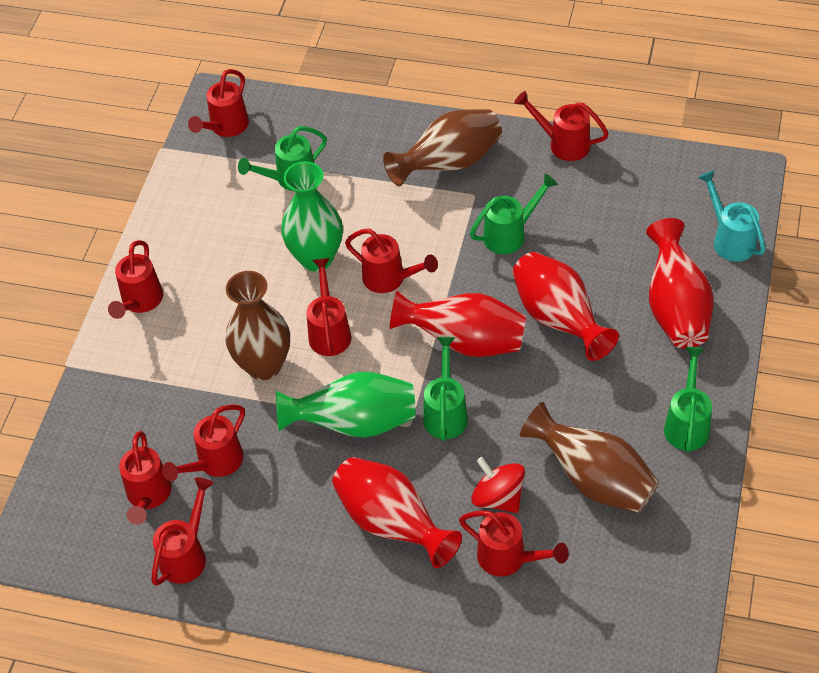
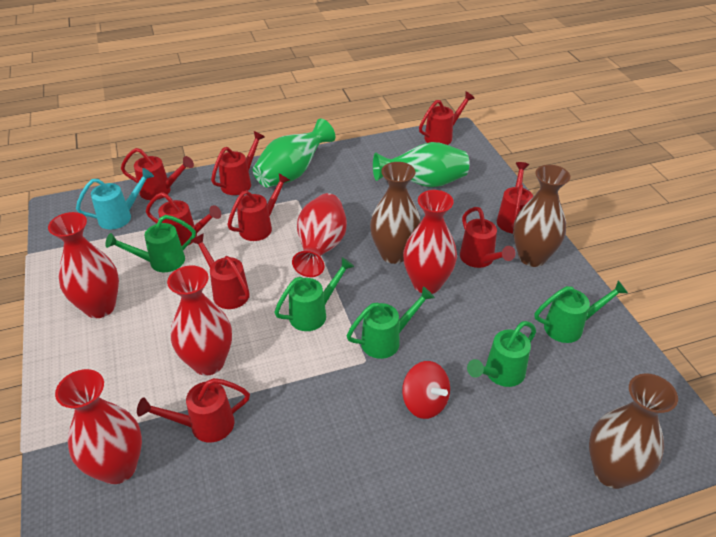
green watering can: [238,126,327,191] [423,337,468,441] [470,173,558,254] [664,347,712,453] = 4 -> [105,215,196,272] [274,257,354,331] [347,286,435,359] [467,321,536,387] [535,280,628,343] = 5
red vase: [332,457,462,568] [390,291,526,357] [512,252,619,361] [646,218,714,348] = 4 -> [48,212,119,318] [55,369,142,484] [167,265,232,376] [292,193,347,277] [403,190,457,294] = 5

